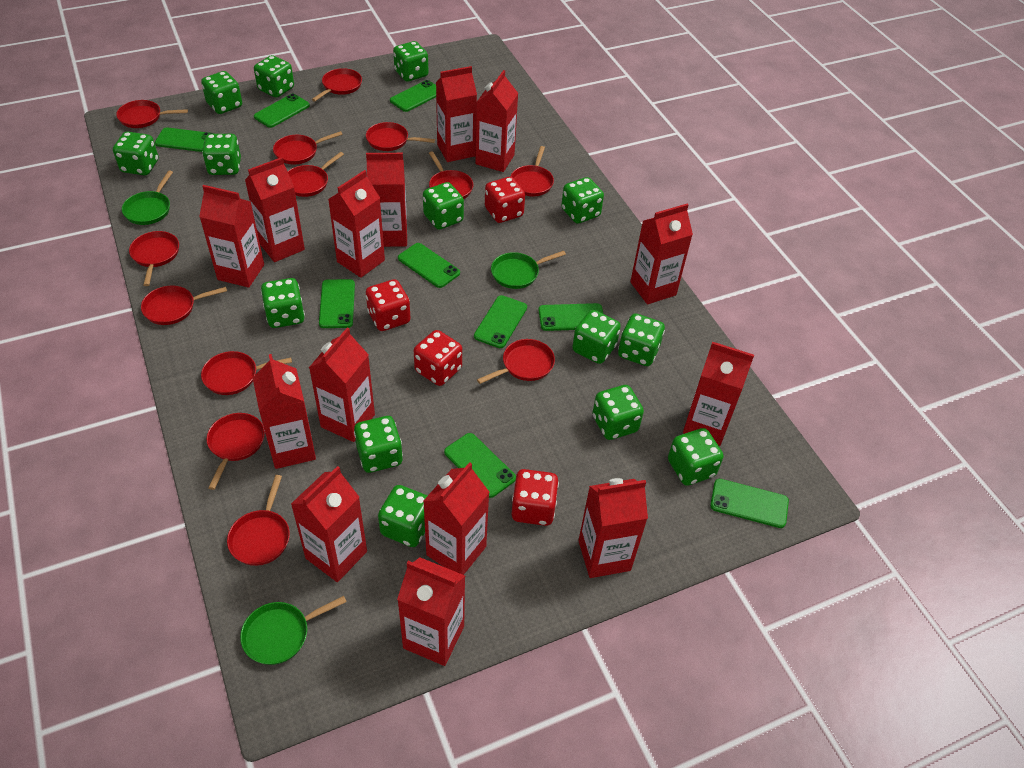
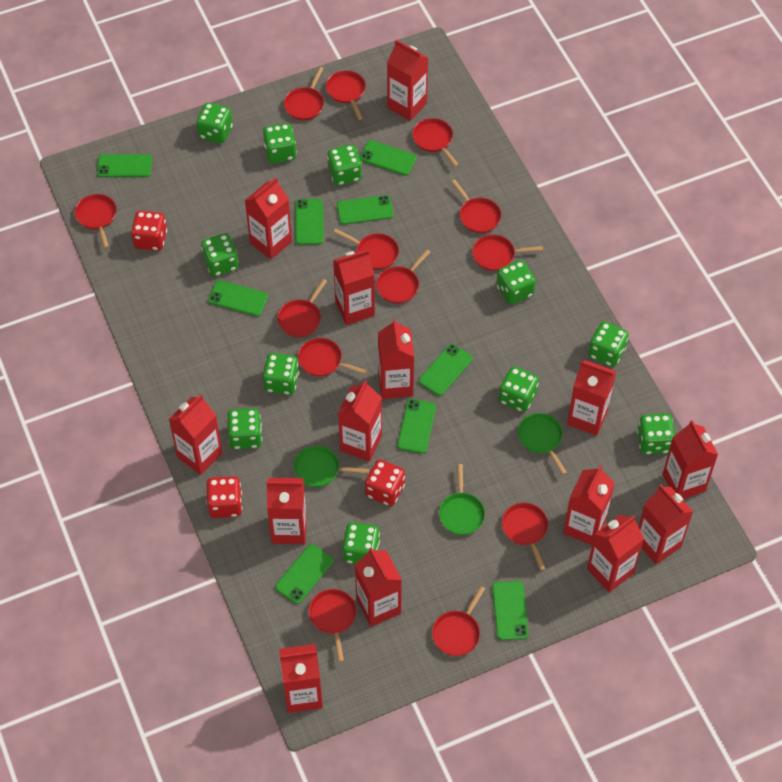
green dice: [113,132,158,175] [201,71,242,114] [202,134,241,175] [254,55,294,98] [261,278,305,328] [354,416,403,473] [378,485,427,547] [393,41,428,82] [423,182,464,230] [561,177,604,224] [572,310,621,364] [592,385,644,440] [618,313,665,366] [668,428,724,486] = 14 -> [196,102,233,144] [201,233,239,277] [227,408,262,450] [263,123,297,163] [263,353,299,395] [327,144,362,186] [342,522,380,564] [496,260,536,305] [499,366,539,412] [588,321,629,367] [637,413,675,455] = 11
red dice: [366,279,411,331] [414,330,462,386] [485,177,525,223] [512,469,559,526] = 4 -> [131,211,167,251] [206,476,242,518] [365,459,405,506] = 3

